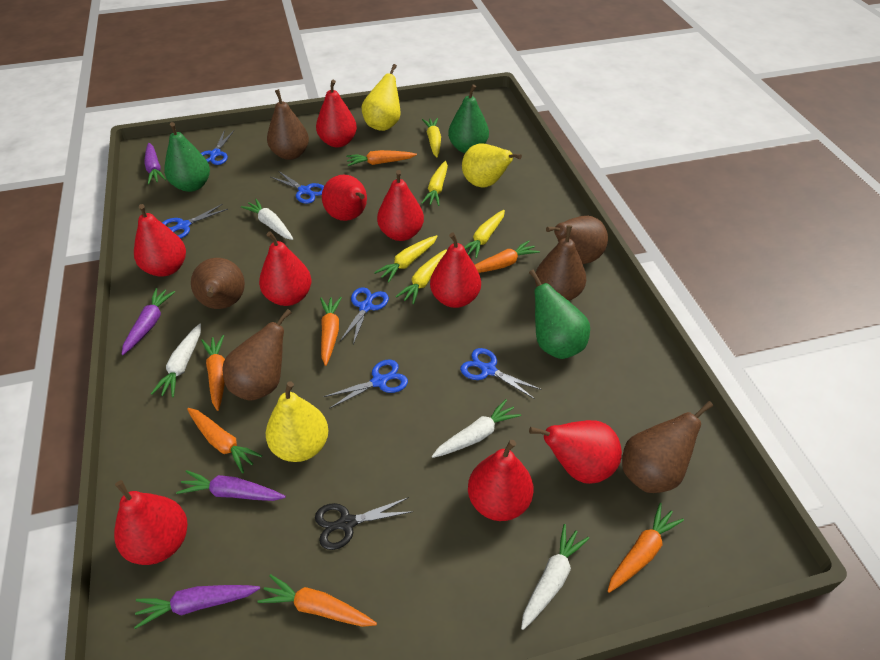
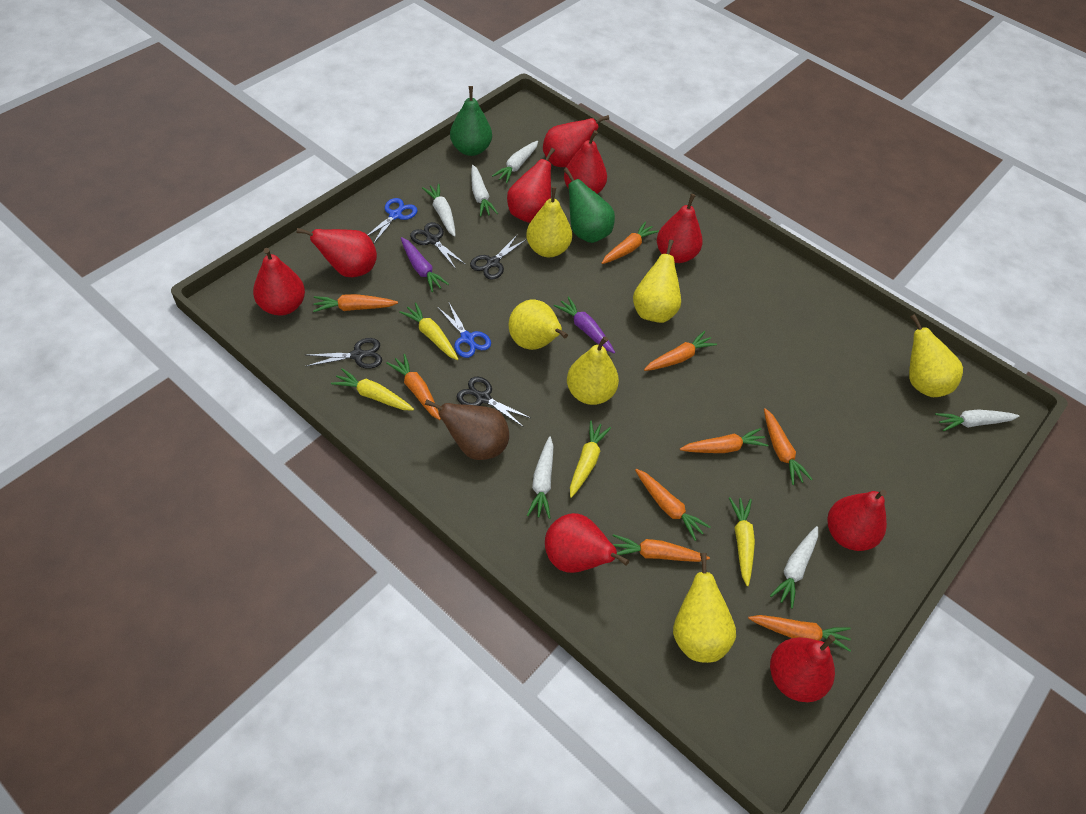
black scissors: [315,497,413,550] = 1 -> [307,338,382,369] [410,222,465,269] [457,377,530,427] [470,234,527,280] = 4
blue scissors: [162,204,228,239] [201,131,234,165] [271,171,324,204] [323,359,408,409] [340,287,389,345] [460,348,542,399] = 6 -> [368,198,418,244] [437,301,491,358] = 2
brown pear: [191,258,245,309] [223,309,292,401] [267,89,309,160] [535,225,586,301] [546,216,608,264] [622,401,713,493] = 6 -> [425,399,509,460] = 1
green pear: [164,122,210,192] [448,84,489,153] [529,270,590,359] = 3 -> [450,86,492,156] [563,168,615,243] = 2
orange carrot: [187,408,262,473] [201,335,225,411] [258,574,377,627] [320,297,342,366] [346,150,417,166] [475,240,540,273] [608,503,684,593] = 7 -> [313,294,398,312] [386,354,441,420] [602,222,659,264] [612,534,710,562] [635,469,711,541] [644,331,717,371] [680,428,769,453] [748,615,851,652] [764,408,813,485] = 9
purple carrot: [121,288,175,355] [134,585,260,629] [144,143,166,184] [176,470,286,501] = 4 -> [401,237,449,292] [554,296,615,354] = 2
white carrot: [151,324,201,397] [241,199,293,240] [432,399,521,458] [521,524,589,630] = 4 -> [422,184,456,237] [471,165,498,217] [492,141,538,183] [527,436,553,519] [770,526,818,608] [935,409,1019,431] = 6
yellow carrot: [374,235,438,282] [395,249,447,304] [421,161,448,206] [422,118,441,157] [464,210,505,259] = 5 -> [331,368,414,411] [399,302,459,360] [570,421,611,498] [729,497,755,586] = 4
yellow pear: [266,381,328,462] [362,64,400,131] [462,144,522,188] = 3 -> [509,299,568,350] [526,187,572,257] [567,336,619,405] [633,240,681,323] [673,553,736,663] [909,314,963,397] = 6

